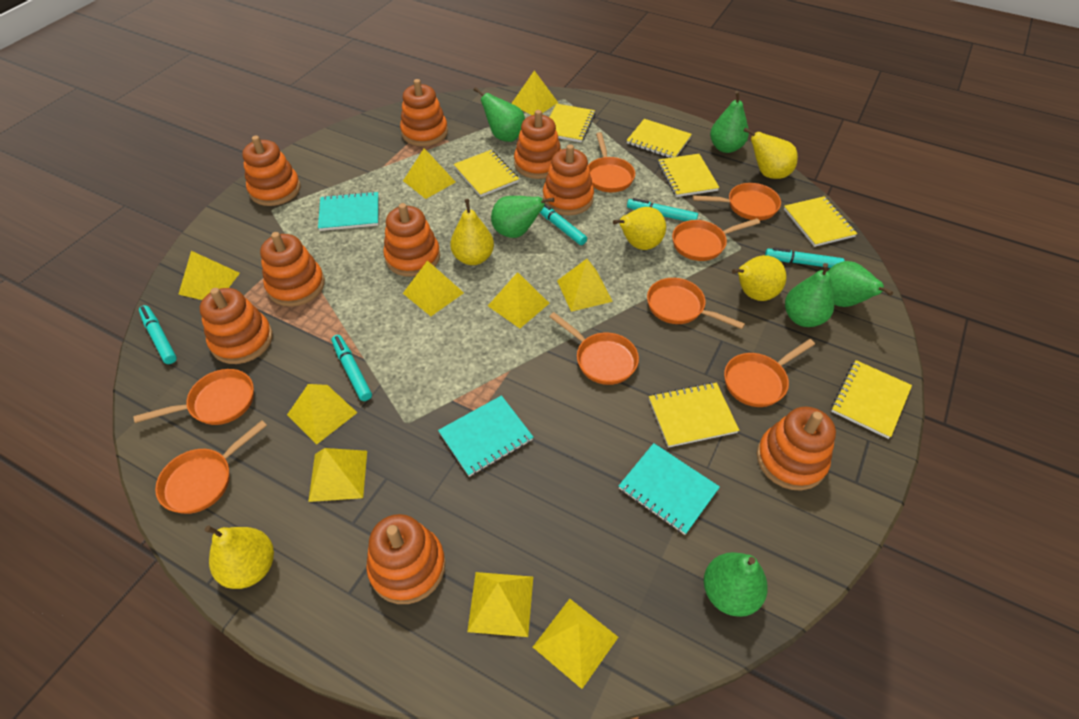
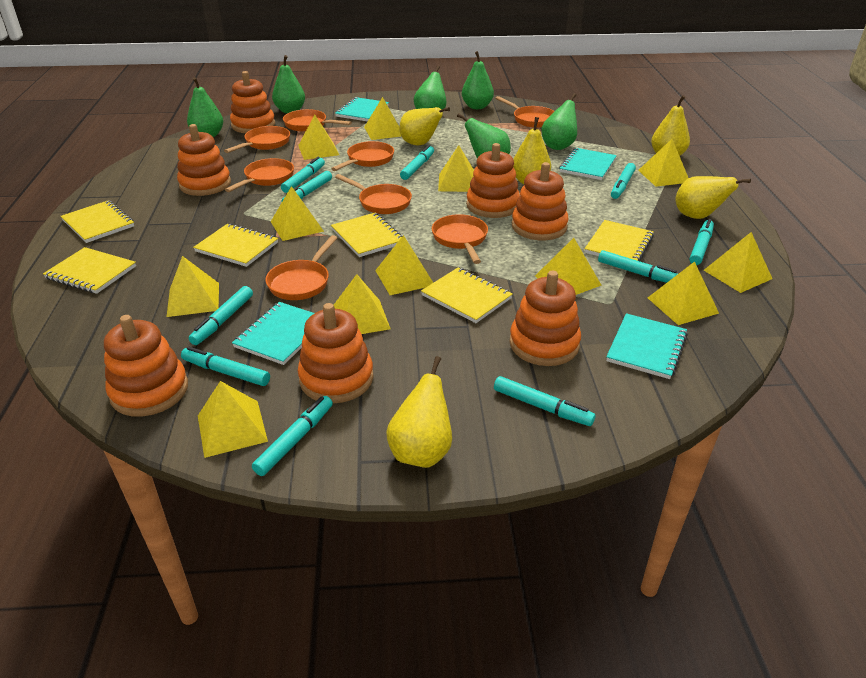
orange stacking toy: [200,288,273,364] [242,136,300,206] [260,232,325,307] [366,514,446,604] [383,203,440,277] [400,79,448,146] [514,110,561,179] [543,144,594,215] [757,407,836,490] = 9 -> [104,315,188,417] [177,124,231,196] [230,71,275,133] [298,303,374,403] [466,143,520,218] [510,271,581,366] [512,162,569,240] = 7
turquoise marker: [139,305,177,364] [331,335,372,401] [540,203,587,245] [627,198,698,221] [765,247,845,268] = 5 -> [181,346,270,386] [189,286,253,345] [252,396,333,476] [281,157,325,193] [281,171,332,202] [400,145,434,180] [494,376,595,426] [598,250,678,283] [611,163,636,199] [689,219,714,265] = 10
turquoise notebook: [318,191,379,231] [438,395,533,477] [619,443,720,535] = 3 -> [232,302,314,365] [335,97,389,122] [559,148,617,180] [606,313,688,379] = 4
yellow notebook: [454,150,519,197] [549,104,595,143] [627,119,692,158] [649,382,739,448] [658,154,720,197] [784,196,857,247] [831,360,912,439] = 7 -> [43,247,136,294] [61,200,134,243] [193,224,278,267] [331,213,402,257] [421,268,512,323] [585,220,654,261] = 6
yellow pyramid: [178,251,240,300] [287,384,358,444] [308,448,367,502] [403,148,455,199] [403,260,464,316] [467,572,533,637] [488,272,550,328] [511,70,558,115] [533,599,618,689] [557,259,613,312] = 10 -> [167,256,219,317] [198,381,268,458] [271,186,324,241] [298,115,339,160] [334,274,390,334] [364,97,402,140] [375,235,433,295] [438,145,474,192] [535,238,602,295] [638,139,688,187] [648,261,719,325] [704,232,772,293] = 12

